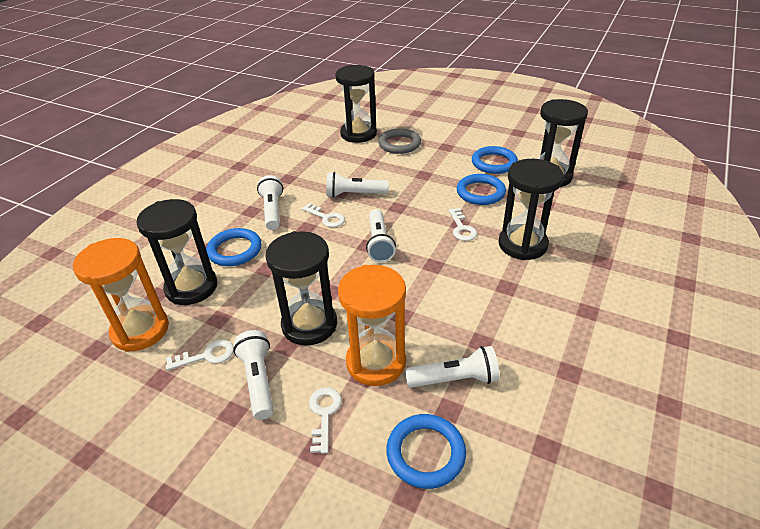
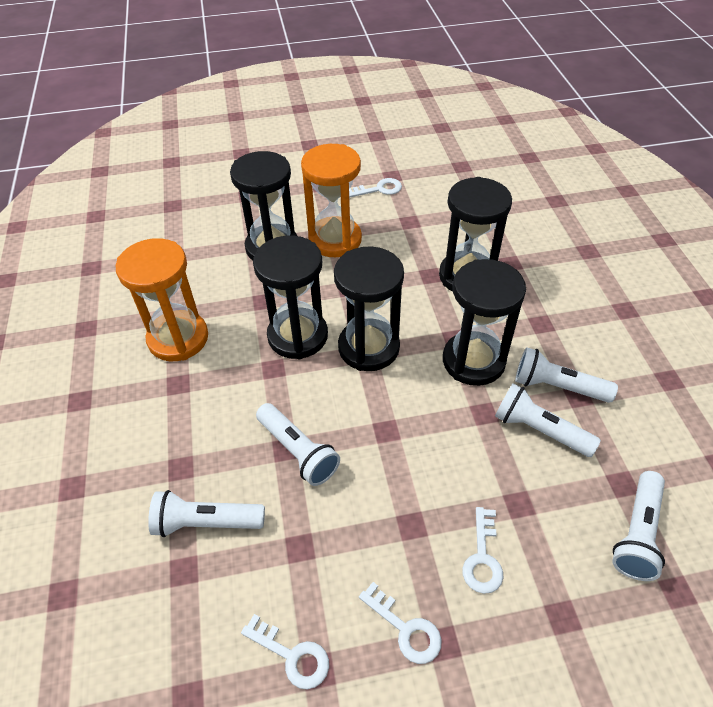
blue ring: [206,228,262,266] [386,414,466,489] [457,174,506,205] [472,146,518,174] = 4 -> none = 0
grey ring: [378,129,421,154] = 1 -> none = 0

